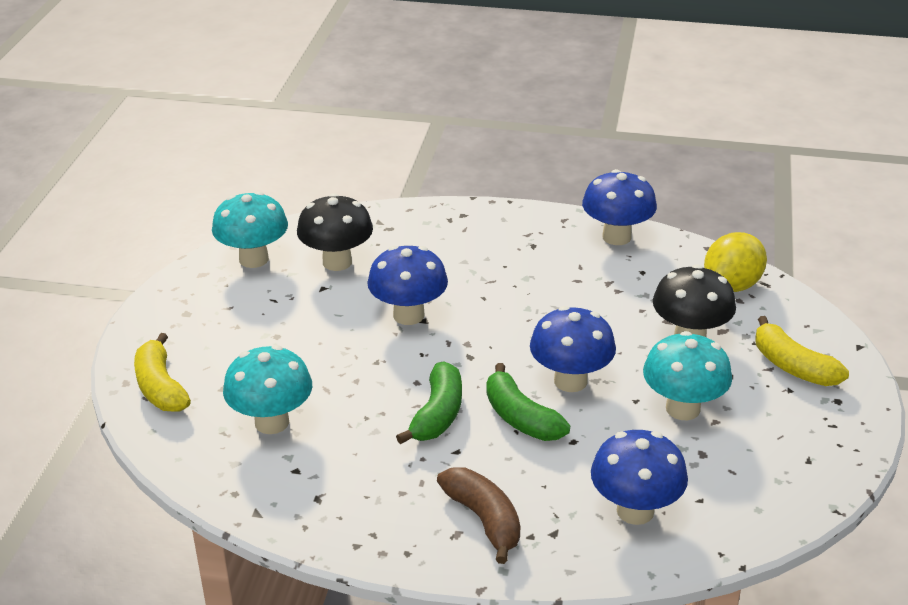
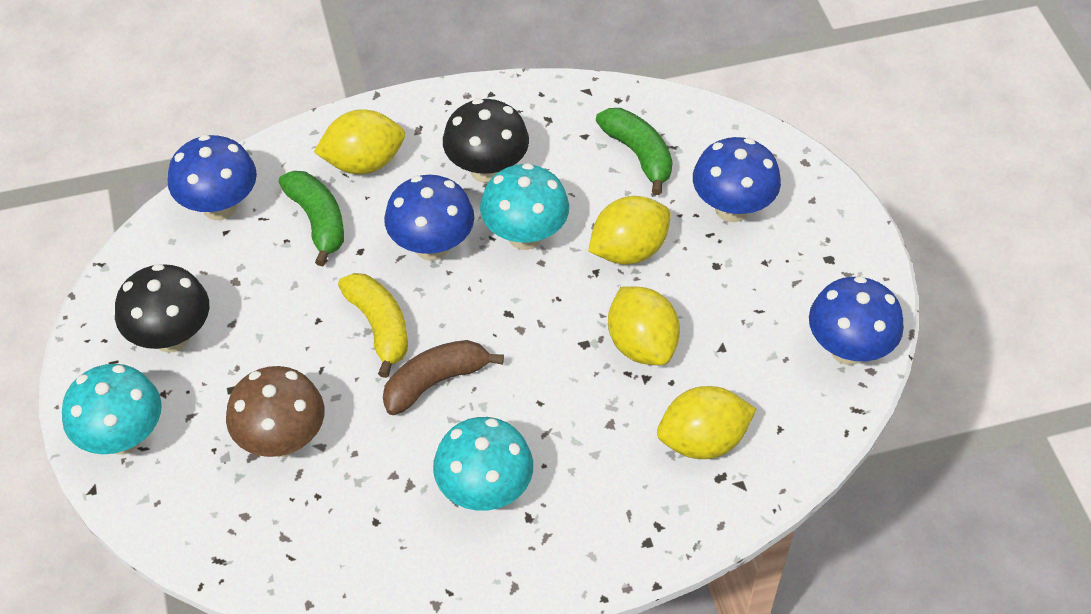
brown mushroom: none = 0 -> [226,366,324,457] = 1
yellow banana: [134,333,191,412] [756,316,849,386] = 2 -> [338,273,408,378] = 1
yellow lemon: [704,232,767,292] = 1 -> [314,109,405,174] [588,196,671,265] [608,286,680,365] [657,386,756,459] = 4

